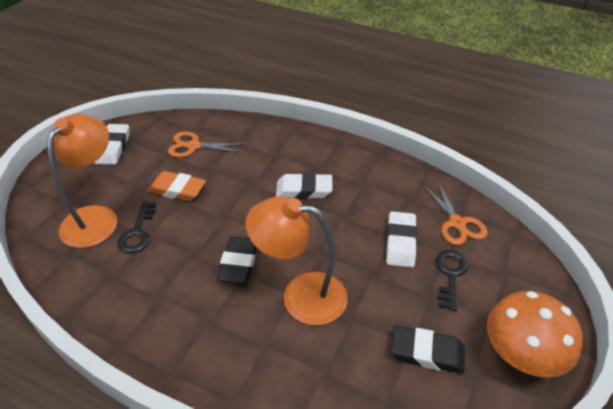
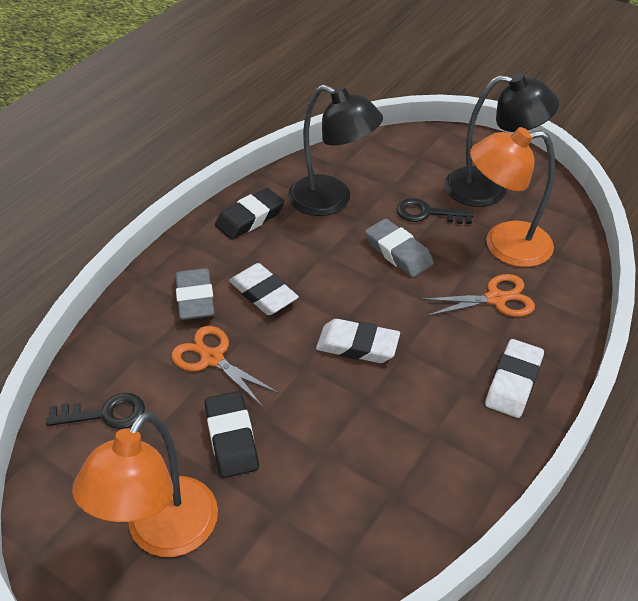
black lamp: none = 0 -> [288,85,383,216] [444,72,559,207] = 2
grey eraser: none = 0 -> [176,268,215,320] [365,219,434,277] = 2
orange eraser: [147,171,206,201] = 1 -> none = 0
orange mushroom: [487,291,583,378] = 1 -> none = 0

